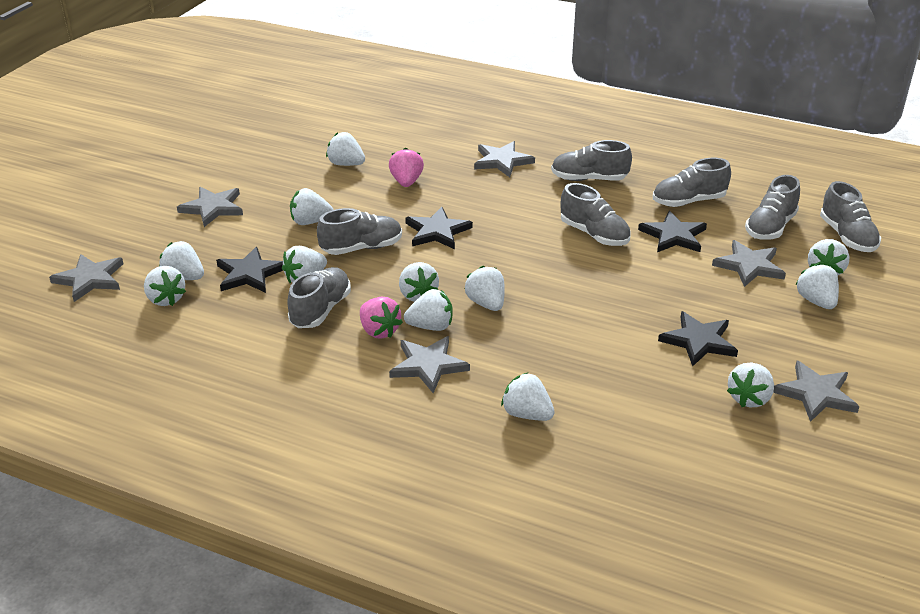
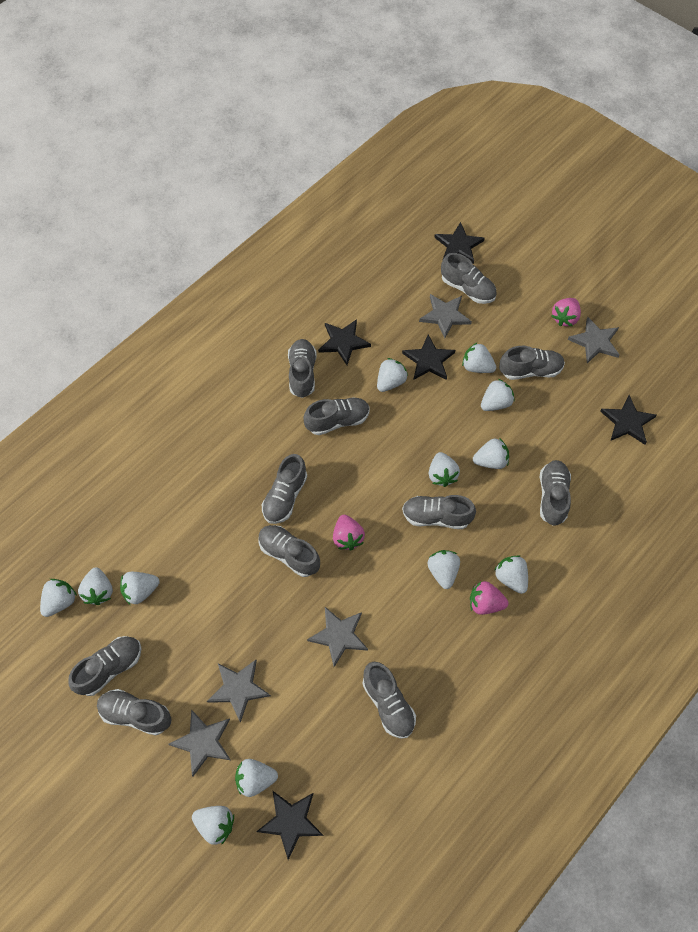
black star: [216,247,283,293] [405,207,473,249] [638,211,707,252] [658,311,738,366] = 4 -> [256,790,324,860] [318,319,371,365] [402,335,455,380] [434,222,485,264] [600,395,657,445] = 5
grey shoe: [287,267,351,328] [317,208,402,255] [551,140,632,181] [561,183,631,246] [653,158,731,207] [745,175,800,240] [820,181,881,252] = 7 -> [68,636,142,696] [97,689,172,736] [259,525,320,577] [262,454,307,524] [288,339,316,398] [303,397,370,435] [362,662,416,739] [402,495,476,529] [441,253,497,304] [499,346,565,380] [540,460,571,526] = 11
grey star: [49,254,124,302] [177,187,243,227] [389,336,470,393] [474,141,535,177] [712,240,786,287] [773,361,860,422] = 6 -> [168,709,231,776] [207,660,271,723] [307,607,368,667] [419,294,472,338] [568,317,619,363] = 5
pink strawberry: [360,297,403,339] [389,148,424,187] = 2 -> [333,515,365,550] [470,581,508,615] [552,298,581,326] = 3

